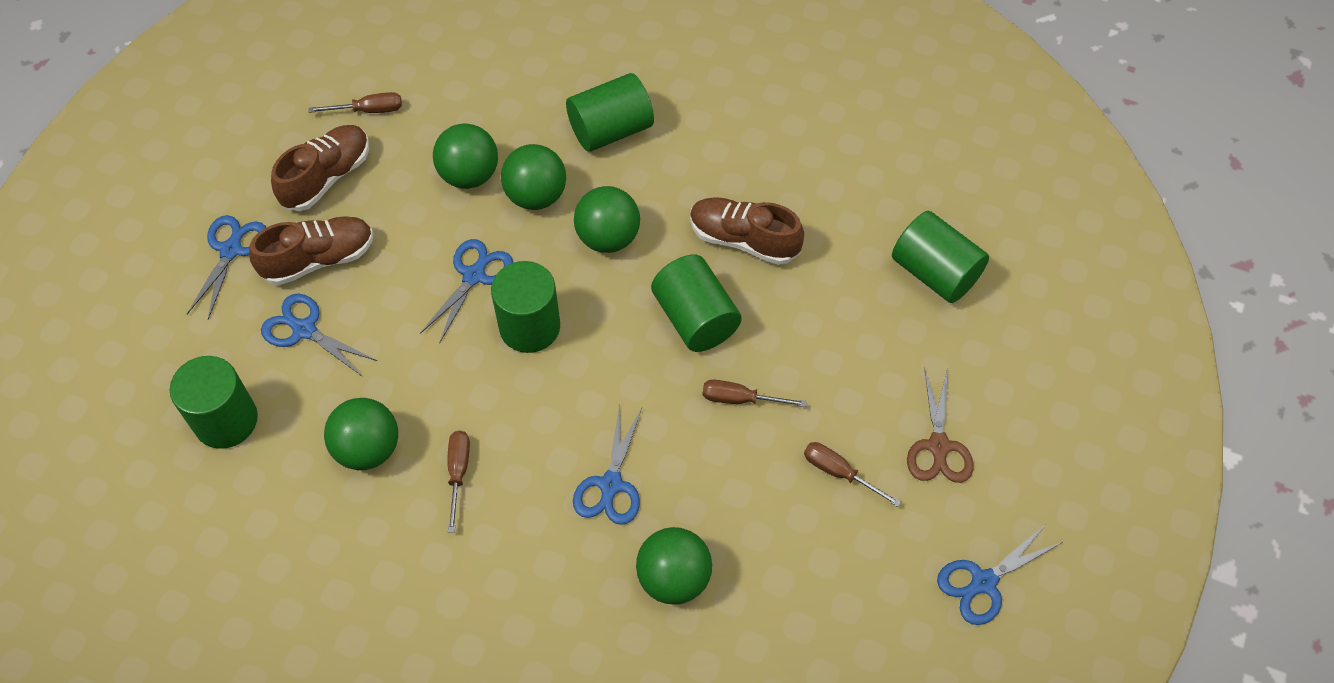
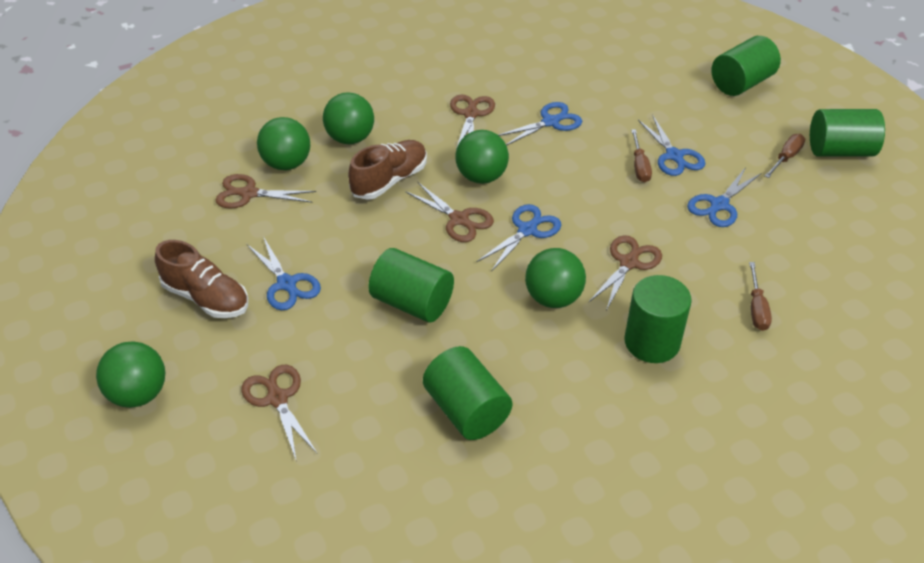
brown scissors: [907,367,974,483] = 1 -> [216,174,316,209] [241,365,318,462] [405,182,494,242] [450,95,495,149] [589,235,662,310] = 5
brown screwdriver: [308,92,402,113] [447,430,470,533] [702,380,807,407] [804,442,901,507] = 4 -> [631,129,652,182] [749,262,772,331] [765,134,805,178] = 3
brown shoe: [249,216,374,285] [271,125,369,211] [690,197,804,265] = 3 -> [155,240,248,318] [348,140,427,200] = 2

